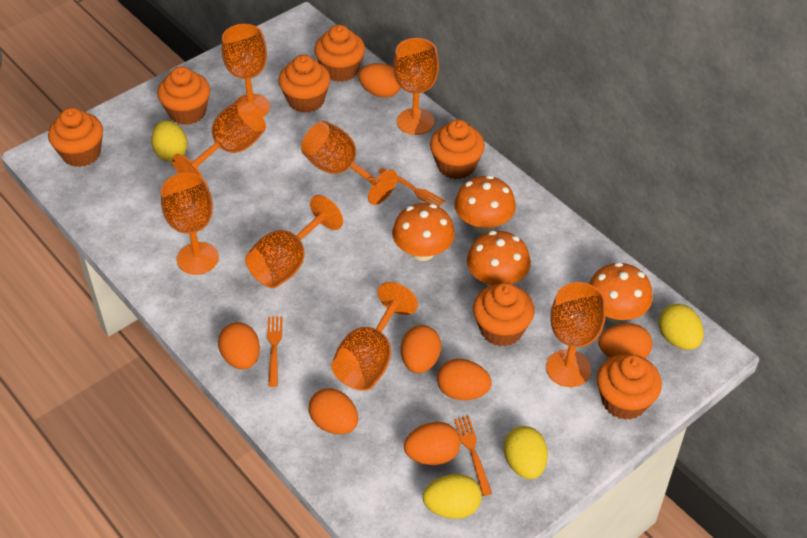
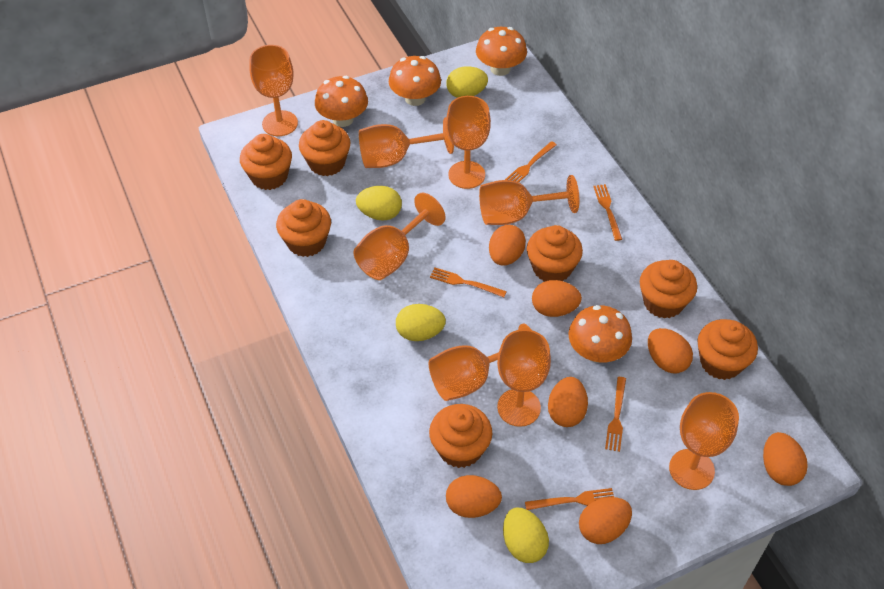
orange fork: [267,316,282,387] [378,168,445,207] [454,416,492,496] = 3 -> [430,268,507,297] [505,141,556,182] [525,488,614,510] [593,184,622,241] [605,377,626,452] = 5

